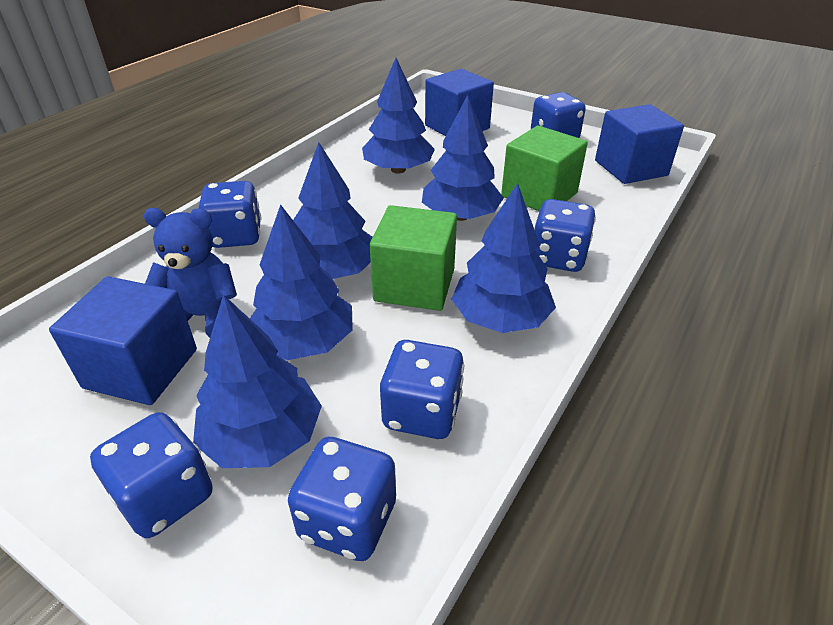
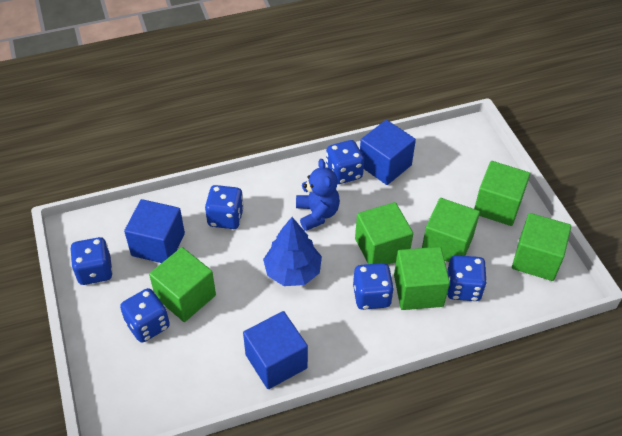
blue tree: [193,295,322,468] [250,204,353,360] [293,142,373,279] [362,58,435,174] [422,95,504,221] [452,183,556,333] = 6 -> [263,217,322,286] = 1
green cube: [370,205,457,311] [501,126,588,211] = 2 -> [149,247,216,322] [355,202,413,265] [394,247,450,310] [422,198,480,262] [474,161,530,226] [512,213,571,281] = 6

